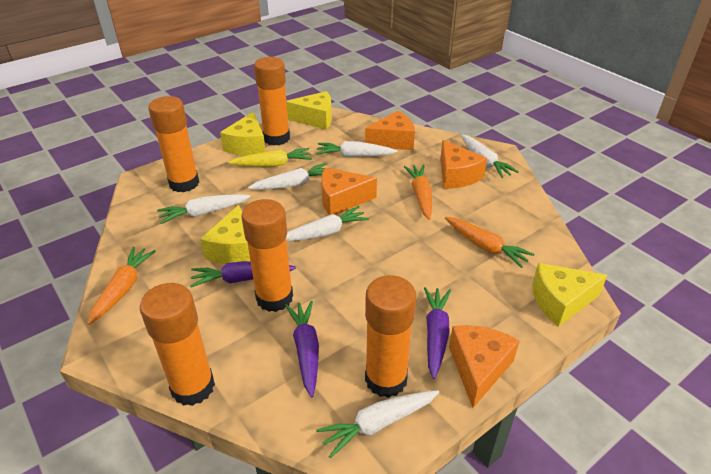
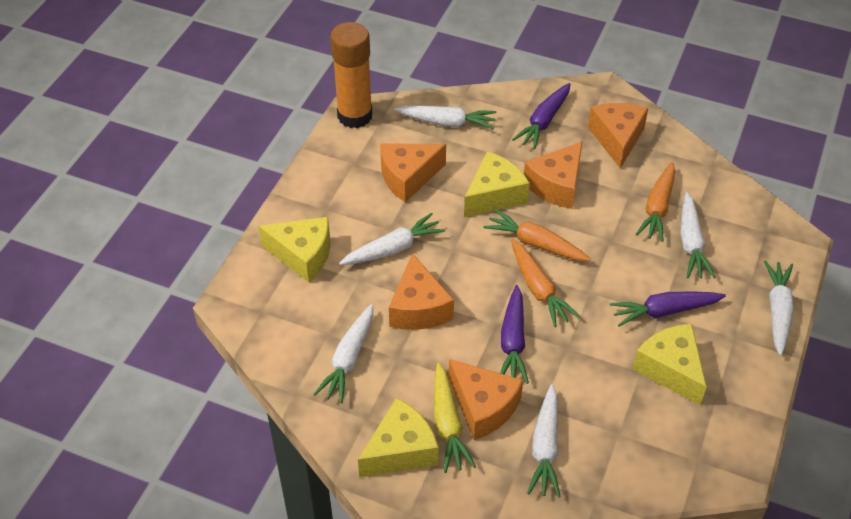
orange cheese: [321,168,377,215] [365,111,415,150] [440,140,487,189] [449,325,520,408] = 4 -> [380,143,446,202] [389,253,454,330] [449,359,523,440] [524,141,583,209] [588,103,648,168] = 5
orange glue stick: [140,283,215,406] [148,96,199,192] [241,199,293,312] [254,57,290,146] [365,275,416,398] = 5 -> [330,22,372,128] = 1

